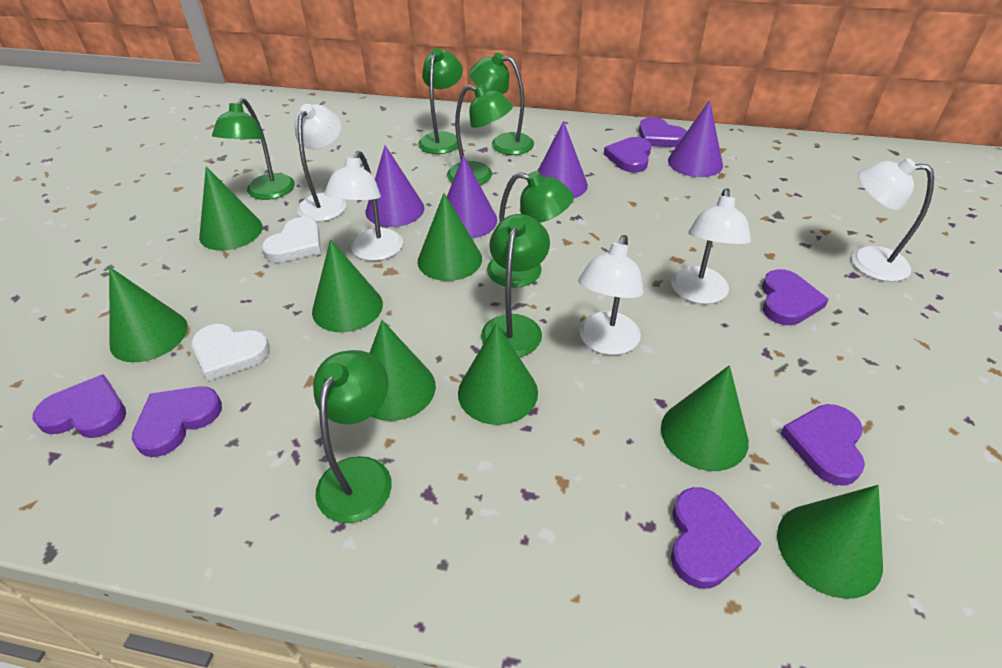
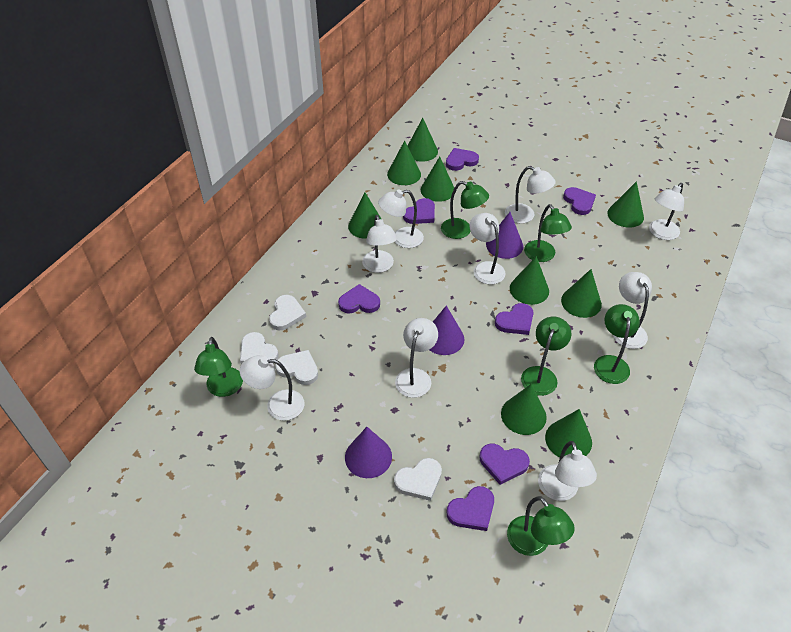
green cone: [109,267,188,362] [199,166,263,250] [312,239,383,332] [370,320,436,421] [418,193,482,281] [458,323,538,425] [661,365,749,471] [777,485,883,599] = 8 -> [348,193,381,239] [387,141,421,185] [408,118,438,162] [421,156,454,202] [501,384,547,435] [510,256,549,305] [545,409,592,457] [561,269,602,318] [607,181,644,228] = 9
green lamp: [212,98,295,200] [313,350,392,523] [418,48,463,154] [447,84,513,185] [469,53,534,155] [481,214,550,357] [487,171,574,288] = 7 -> [194,337,243,397] [441,181,489,239] [507,496,575,556] [521,317,571,396] [524,204,572,262] [594,304,640,384] = 6
purple cone: [366,145,424,227] [447,155,497,238] [538,121,588,198] [668,100,723,177] = 4 -> [345,427,392,478] [429,306,465,355] [486,212,523,259] = 3
white heart: [191,324,270,381] [262,217,321,262] = 2 -> [240,332,279,364] [269,295,306,330] [275,350,318,385] [394,458,442,501] = 4
white lamp: [295,104,346,222] [324,151,403,261] [578,235,644,355] [671,188,751,304] [852,158,934,282] = 5 -> [240,355,305,421] [362,215,397,273] [378,189,424,248] [395,318,438,398] [469,213,505,284] [505,166,556,224] [538,441,597,501] [613,272,652,349] [649,183,684,240] = 9

